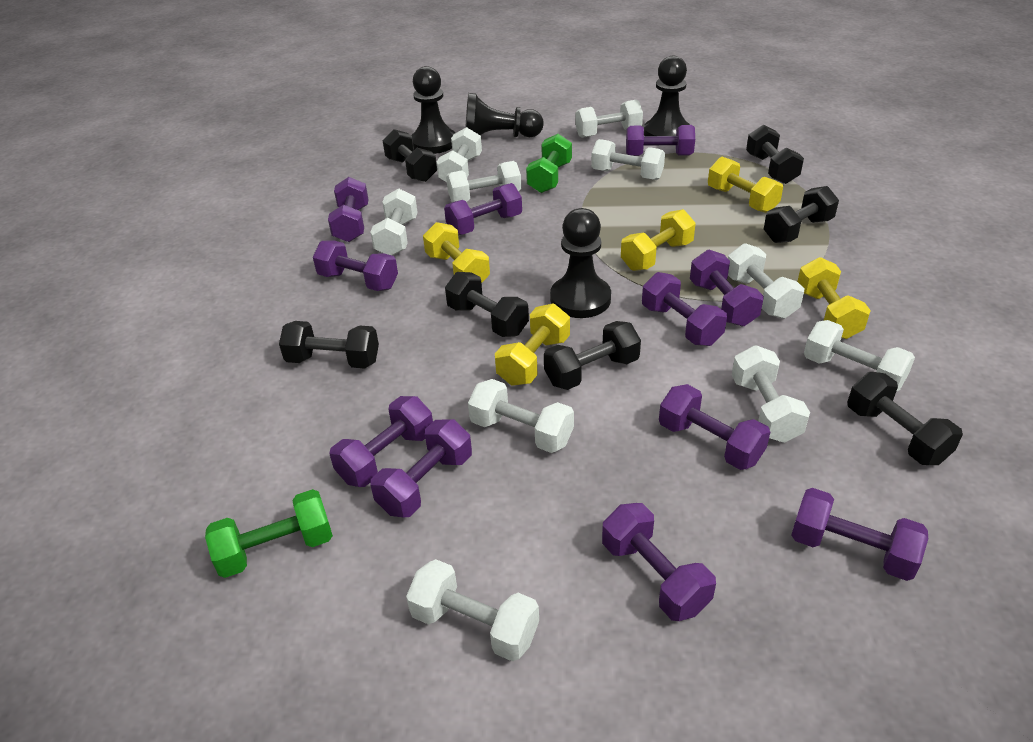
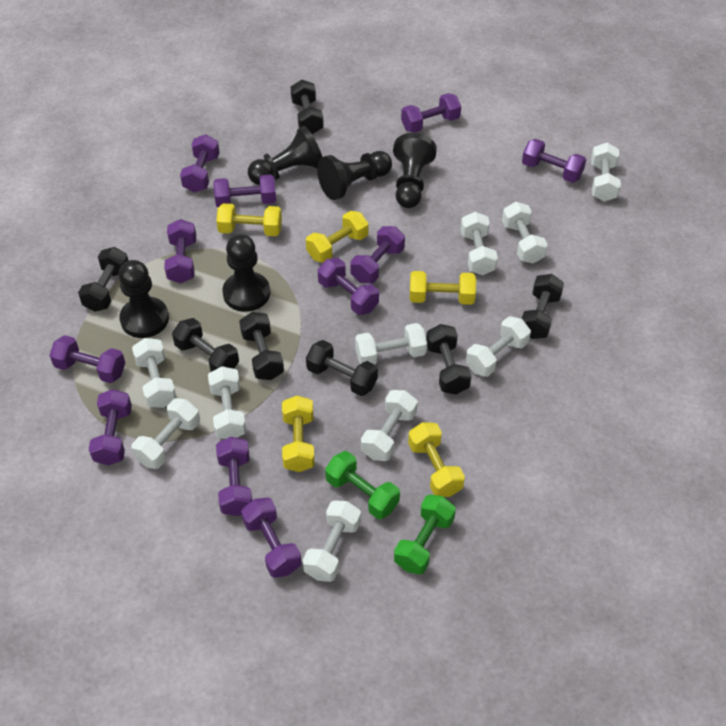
black pawn: [411,66,455,154] [465,93,544,137] [550,208,611,318] [644,56,690,136] = 4 -> [118,260,169,338] [222,234,270,312] [248,126,322,185] [317,151,392,200] [393,133,437,208] = 5

